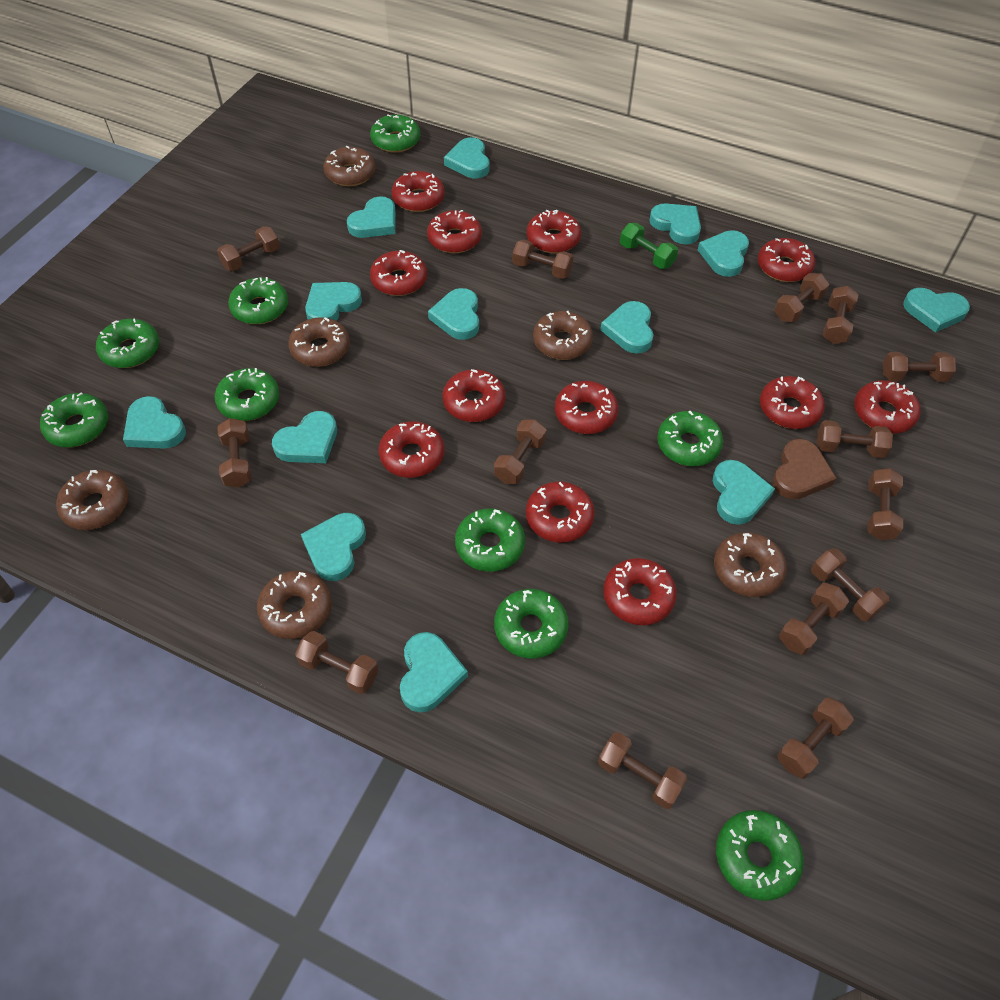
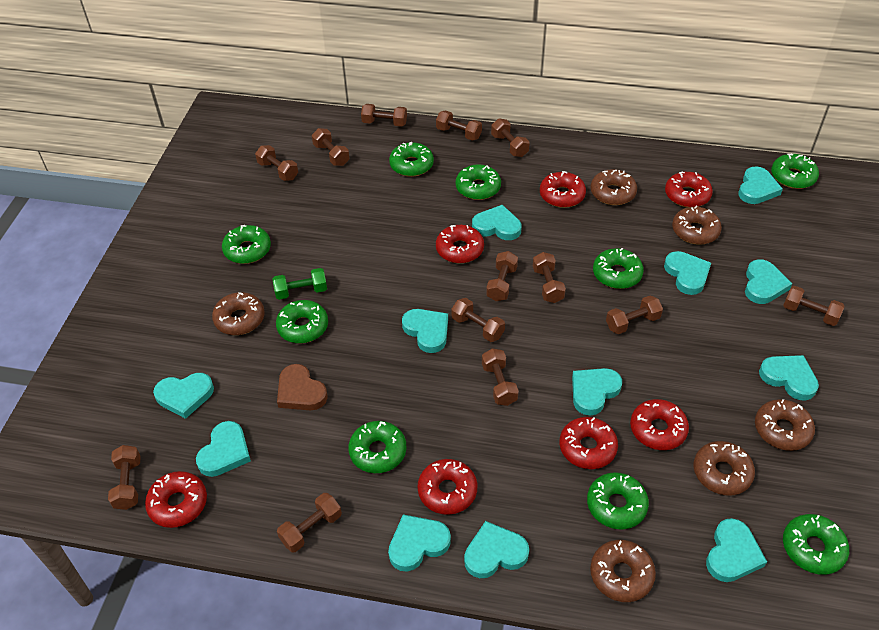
brown dumbbell: [217,226,280,271] [217,418,252,488] [295,631,379,694] [494,420,546,484] [512,239,574,279] [598,732,687,809] [774,273,829,322] [777,697,854,779] [779,583,849,655] [811,548,890,621] [817,420,893,458] [823,286,858,344] [867,468,903,540] [883,352,956,382] = 14 -> [108,445,141,510] [255,145,298,181] [277,493,342,552] [312,128,350,166] [361,104,407,127] [436,111,482,141] [451,298,505,342] [482,348,519,406] [486,251,518,301] [491,118,530,157] [533,252,566,303] [606,296,663,334] [783,286,844,326] = 13
red donut: [370,250,427,296] [379,421,444,478] [392,171,445,212] [427,210,482,253] [443,369,506,422] [526,482,595,543] [527,210,581,253] [555,381,618,434] [603,558,677,625] [758,238,815,282] [760,376,825,429] [854,380,921,433] = 12 -> [145,471,207,528] [418,459,477,515] [436,225,484,263] [540,171,586,208] [559,417,618,469] [630,399,689,450] [665,172,713,207] = 7
turquoise heart: [123,396,186,449] [272,411,337,463] [301,513,366,581] [305,282,362,321] [347,196,396,238] [400,632,468,712] [428,288,479,340] [444,137,490,178] [600,301,654,354] [649,203,701,245] [698,230,749,277] [713,460,775,525] [903,288,970,333] = 13 -> [153,373,214,419] [196,421,251,477] [388,514,451,572] [402,309,448,353] [464,521,529,578] [472,205,522,240] [572,368,622,416] [664,251,711,295] [706,518,767,582] [738,166,783,204] [745,259,792,304] [759,355,819,401] = 12

